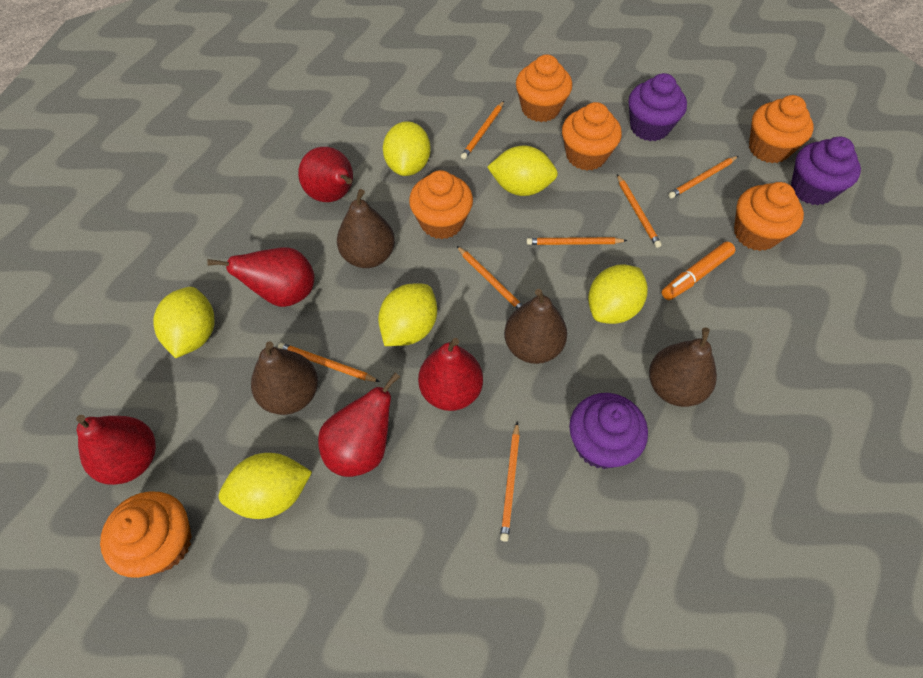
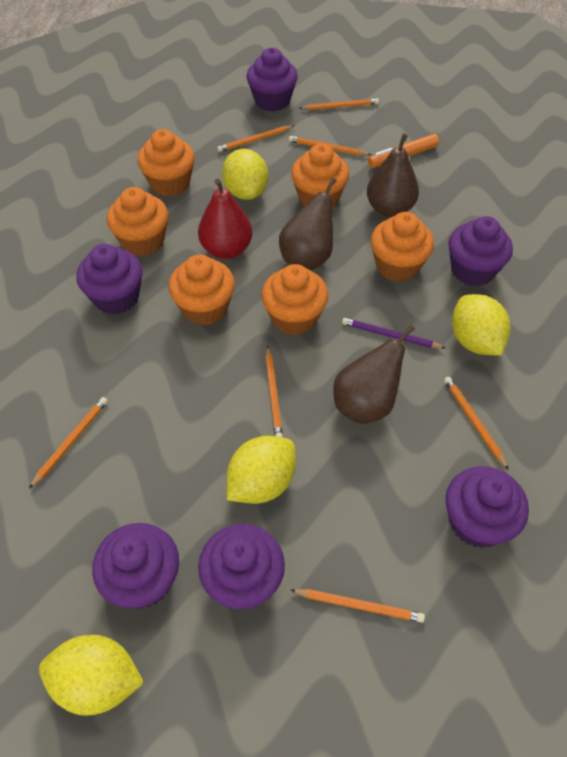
brown pear: [251,341,318,415] [337,189,395,268] [504,289,567,364] [649,328,717,407] = 4 -> [279,178,336,270] [333,324,415,424] [367,133,419,217] = 3
purple cupcake: [569,393,648,469] [629,73,687,141] [791,137,861,205] = 3 -> [76,244,143,315] [92,523,179,609] [198,524,285,609] [246,48,298,112] [446,466,529,548] [448,216,513,286] = 6
purple pencil: none = 0 -> [342,318,445,349] = 1
red pear: [76,415,156,485] [207,247,314,307] [298,147,353,202] [318,372,400,477] [418,338,483,411] = 5 -> [198,179,252,259] = 1
yellow lemon: [153,287,215,358] [219,453,312,519] [378,283,437,346] [383,121,431,176] [487,146,558,196] [588,265,648,324] = 6 -> [39,635,144,716] [222,149,268,200] [227,436,296,504] [452,294,511,356] = 4

